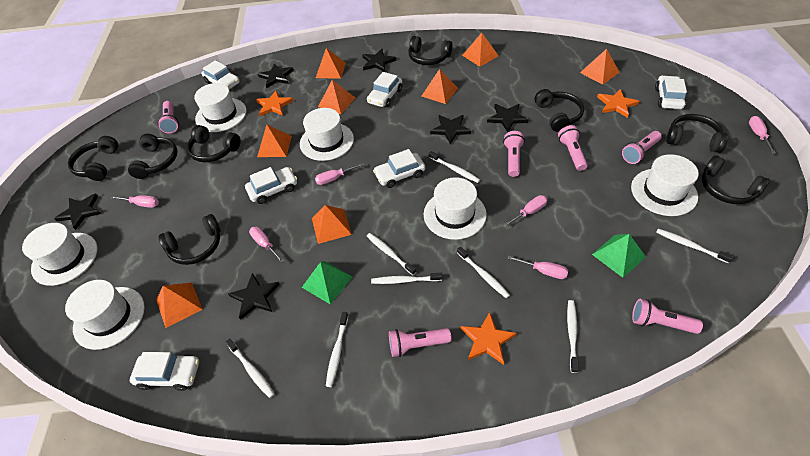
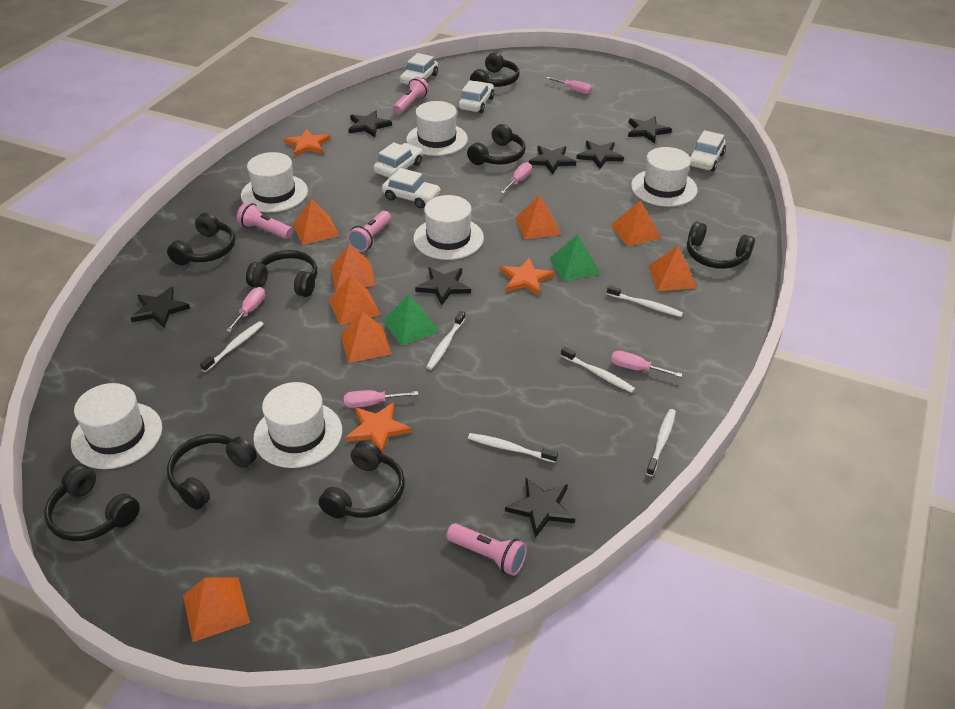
black star: [54,193,101,230] [228,273,280,320] [258,63,294,88] [362,49,396,72] [430,115,471,144] [487,104,528,132] = 6 -> [130,287,190,328] [348,110,392,137] [415,267,471,305] [505,478,575,538] [529,146,576,175] [576,141,624,169] [628,116,672,143] = 7
pink flashlight: [158,101,179,133] [389,328,451,357] [503,131,525,177] [558,125,588,171] [622,131,662,164] [632,299,703,334] = 6 -> [237,202,293,239] [347,211,391,252] [393,77,429,114] [446,523,527,576] = 4
pink screwdriver: [110,195,159,208] [249,227,284,263] [315,163,364,185] [503,195,548,227] [507,255,568,279] [749,116,776,154] = 6 -> [226,287,265,332] [344,390,418,408] [500,162,532,194] [547,77,592,94] [611,351,682,377] = 5
white car: [130,352,199,391] [202,60,240,89] [245,167,297,204] [367,72,402,107] [373,149,425,188] [655,75,687,109] = 6 -> [374,142,423,178] [382,168,441,209] [400,53,438,85] [458,80,494,113] [689,130,726,172] = 5
white toothbrush: [226,339,275,398] [326,312,348,387] [367,233,416,275] [371,273,442,284] [429,151,480,183] [457,247,510,298] [567,300,579,373] [656,229,733,263] = 8 -> [200,321,264,372] [426,311,465,370] [468,433,558,463] [561,347,635,393] [607,285,683,317] [646,409,676,476] = 6

